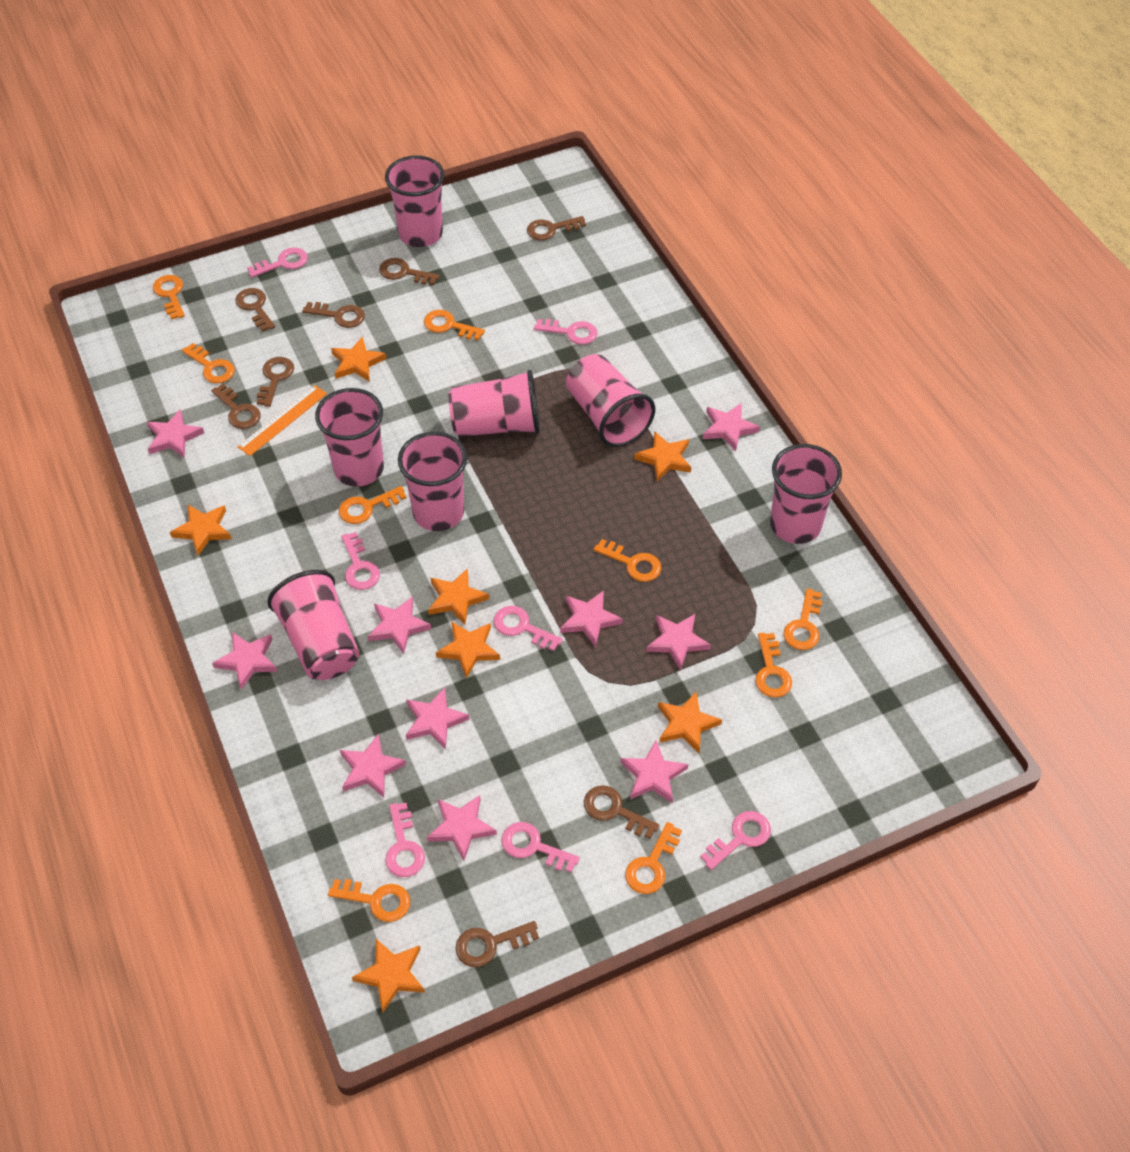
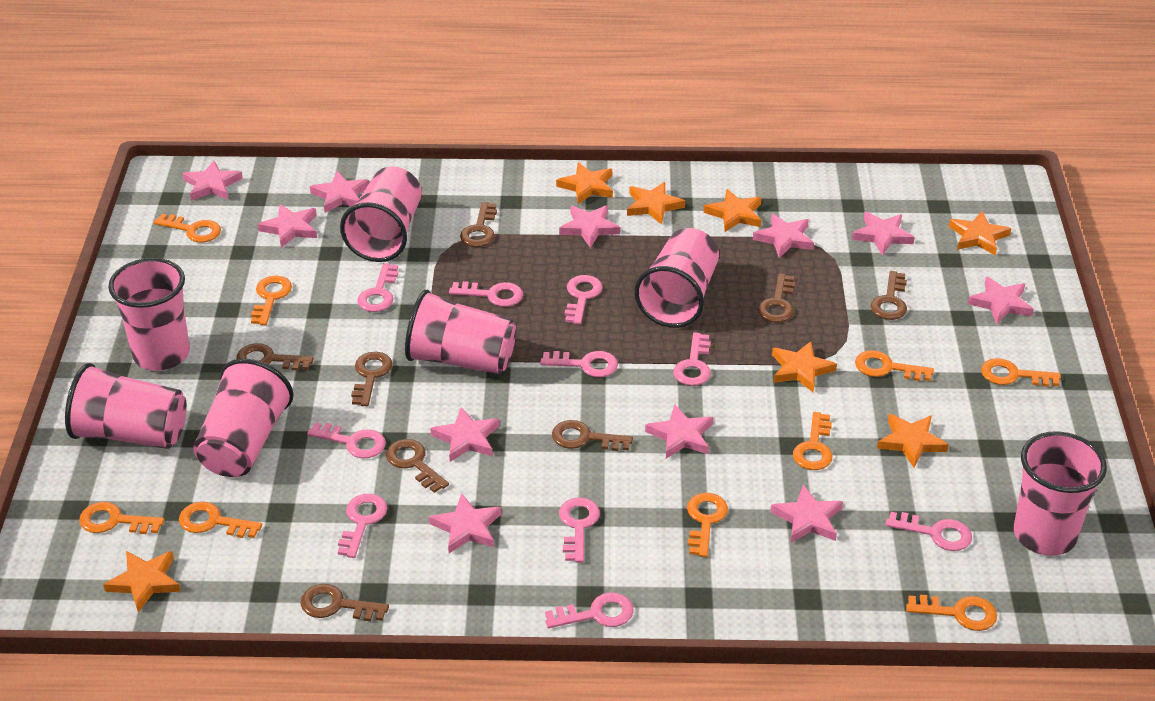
orange ruler: [237,385,327,456] = 1 -> none = 0
pink key: [247,248,308,278] [341,532,380,590] [385,803,425,877] [494,606,563,651] [501,822,580,873] [534,319,597,345] [700,811,771,870] = 7 -> [307,422,386,458] [338,494,387,558] [357,263,398,312] [449,281,523,307] [540,351,618,377] [545,592,634,628] [559,497,600,562] [564,275,603,325] [673,332,711,386] [885,512,972,551] = 10
pink star: [147,409,204,458] [212,632,278,690] [340,734,406,797] [368,596,431,654] [406,688,470,750] [427,795,497,860] [560,590,623,647] [620,740,688,803] [646,614,711,670] [703,403,760,451] = 10 -> [182,160,243,201] [258,204,317,248] [310,171,369,213] [429,493,502,553] [430,407,499,462] [559,205,620,248] [645,404,713,459] [753,214,814,258] [770,485,843,543] [852,212,915,256] [968,276,1034,324] = 11

